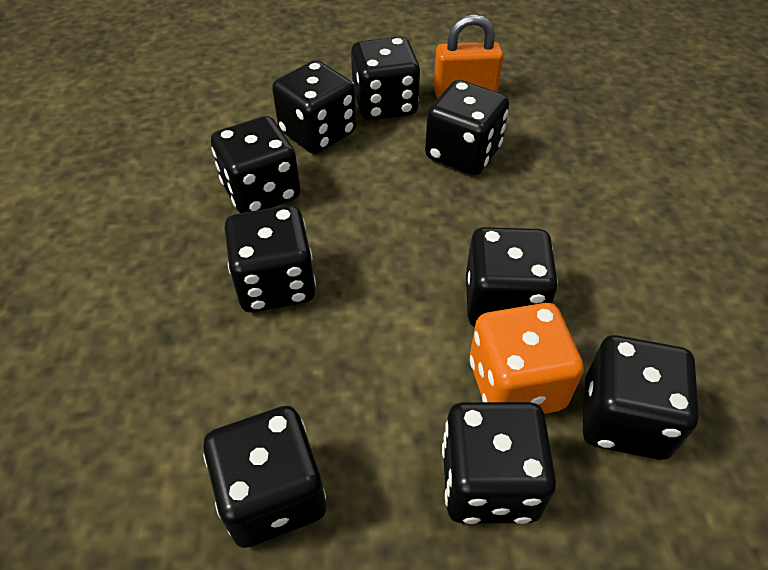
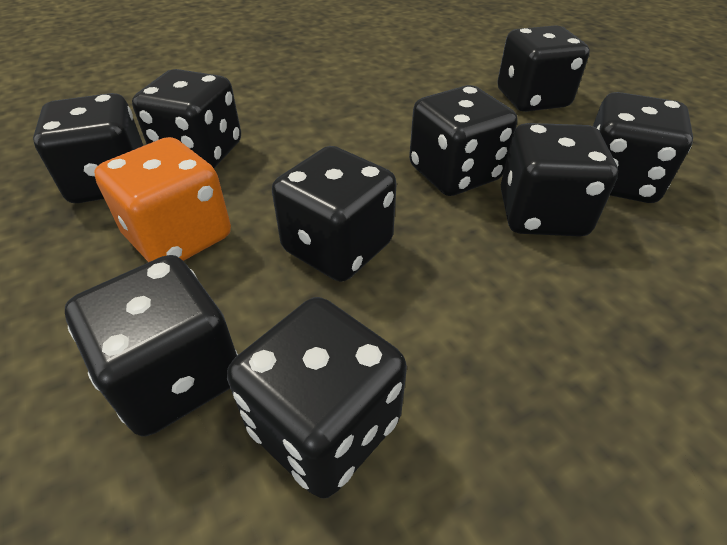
orange padlock: [434,14,504,98] = 1 -> none = 0

